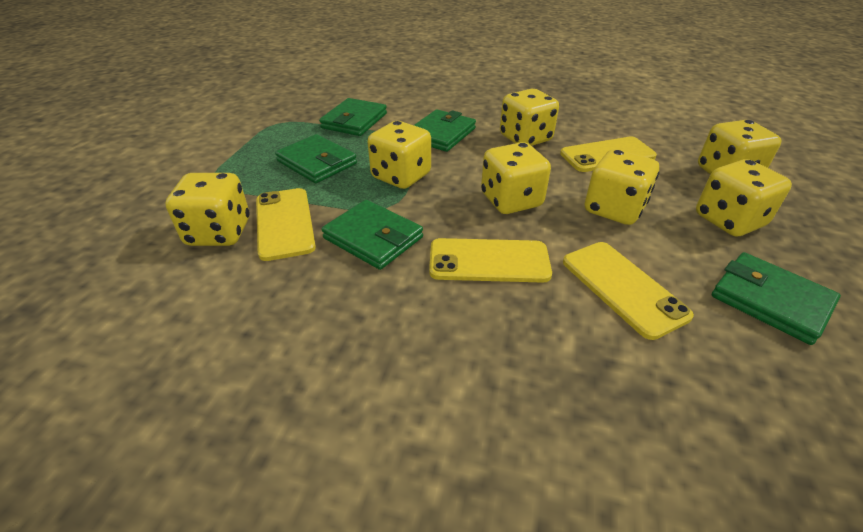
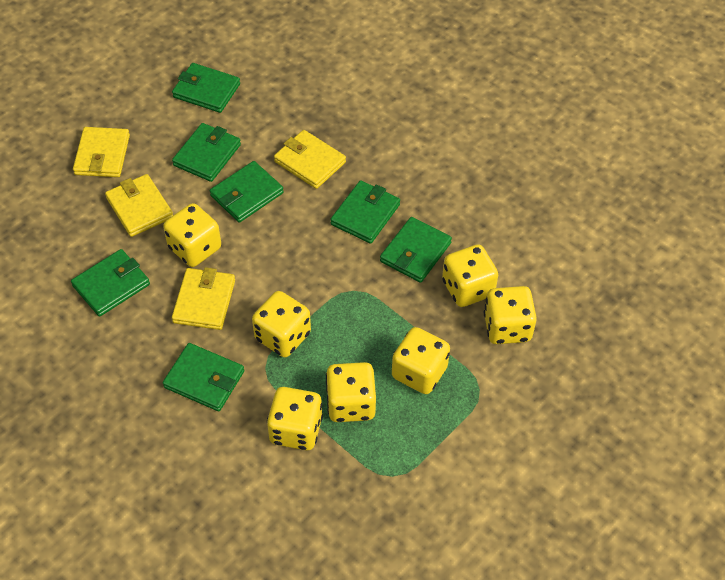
green wallet: [275,134,357,183] [319,98,387,136] [321,200,423,270] [414,109,476,152] [712,252,841,345] = 5 -> [71,249,150,317] [163,343,244,411] [172,63,240,113] [172,123,241,182] [210,161,284,222] [330,180,400,244] [380,217,452,283] = 7
yellow phone: [256,188,316,261] [429,238,552,283] [560,137,657,172] [563,242,694,340] = 4 -> none = 0
yellow wallet: none = 0 -> [73,127,130,177] [105,174,173,237] [172,267,235,330] [274,130,346,189] = 4

